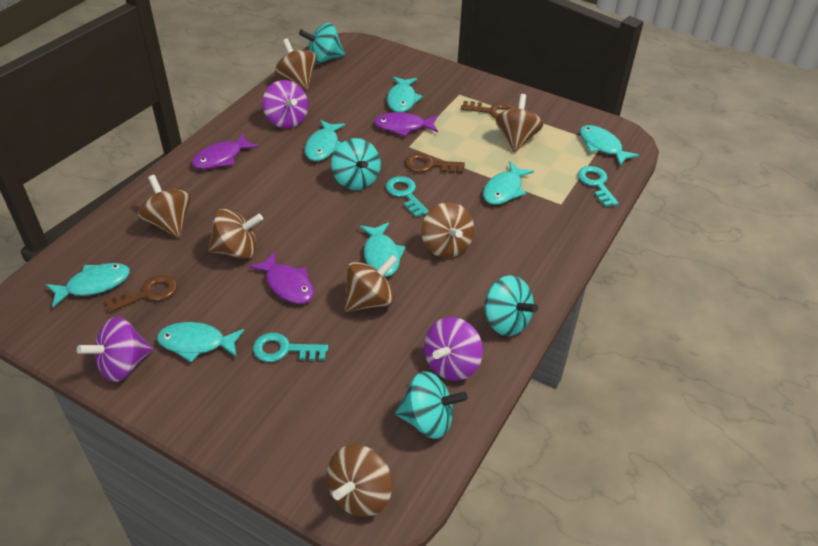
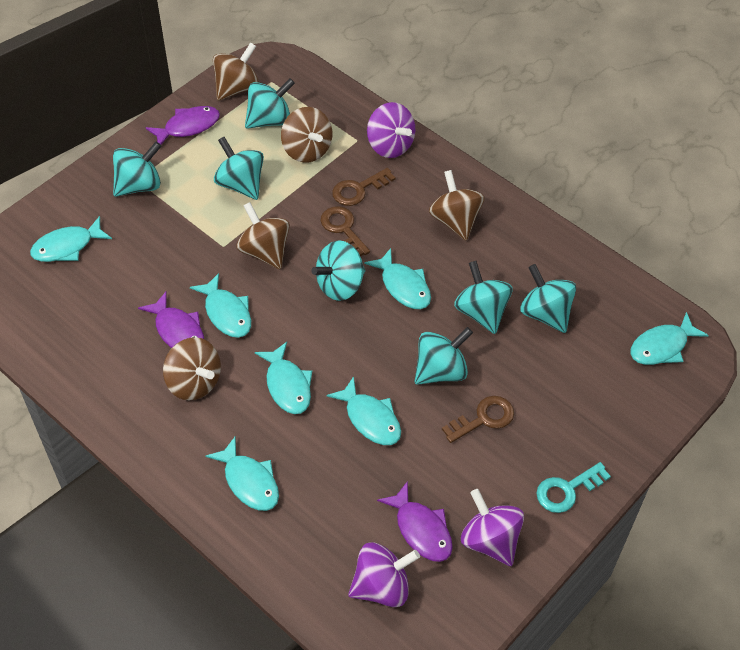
brown spinning top: [138,175,191,238] [208,209,263,259] [275,38,317,90] [327,445,393,517] [344,255,397,312] [421,202,474,258] [495,94,543,152] = 7 -> [163,337,221,400] [213,42,259,101] [236,202,290,270] [281,107,332,163] [429,170,485,241] = 5
turquoise key: [253,332,328,362] [386,176,429,217] [578,166,619,207] = 3 -> [536,462,611,513] = 1
turquoise spinning top: [299,23,345,64] [331,138,381,190] [395,371,468,439] [484,275,538,336] = 4 -> [113,142,161,197] [214,137,264,200] [245,78,295,129] [311,240,365,301] [415,327,473,385] [454,261,513,334] [520,264,576,333] = 7

